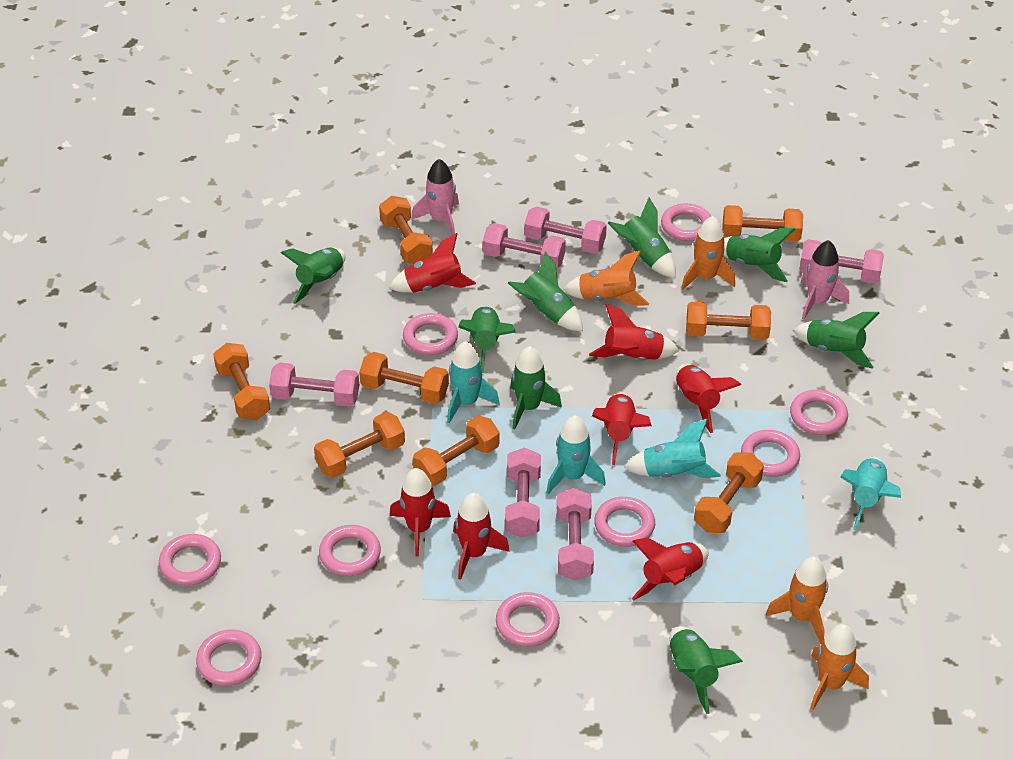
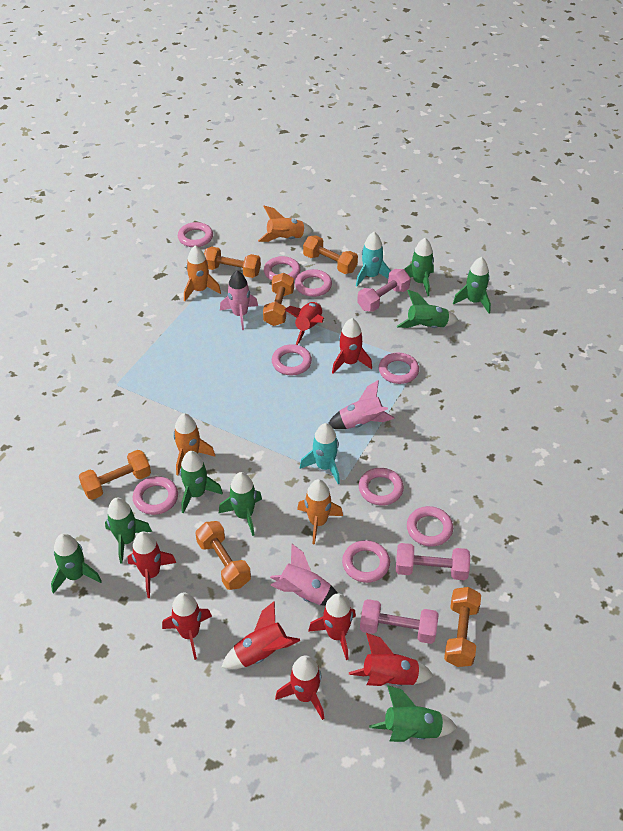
orange dumbbell: [213,343,270,420] [314,412,405,478] [359,352,449,404] [379,196,433,264] [413,416,500,486] [686,302,771,340] [694,452,764,533] [722,205,803,241] = 8 -> [79,450,151,500] [195,521,251,590] [204,246,261,278] [263,273,294,326] [303,235,358,274] [444,587,481,667] = 6
pink dumbbell: [269,362,359,407] [483,223,566,269] [505,448,541,538] [524,206,607,254] [557,488,594,581] [799,239,884,284] = 6 -> [357,269,411,312] [360,599,439,644] [396,543,470,580] = 3
pink rocket: [412,159,459,235] [801,240,849,320] = 2 -> [220,270,258,330] [270,544,338,606] [328,380,395,429] = 3
red rocket: [389,233,476,293] [390,468,451,557] [453,493,510,580] [589,304,679,360] [592,393,652,465] [632,538,709,600] [676,364,741,433] = 7 -> [128,531,176,598] [162,592,212,660] [221,601,300,669] [275,655,324,720] [284,302,324,345] [308,593,356,660] [332,318,372,374] [349,633,434,686] = 8
turquoise rocket: [447,341,500,424] [546,416,606,494] [624,419,721,478] [840,457,901,530] = 4 -> [300,423,340,484] [356,232,391,286] = 2

